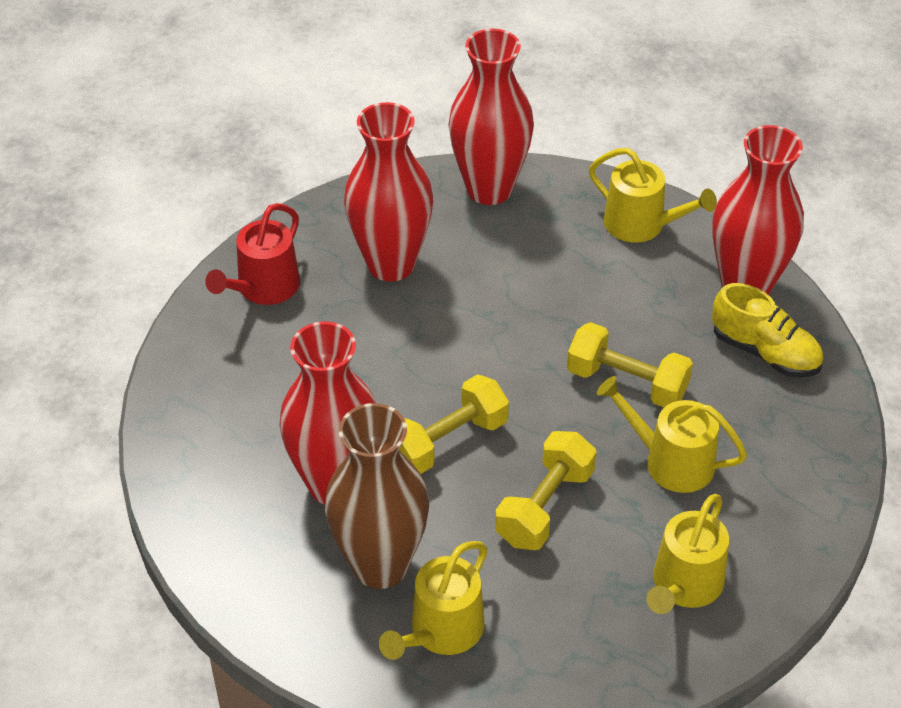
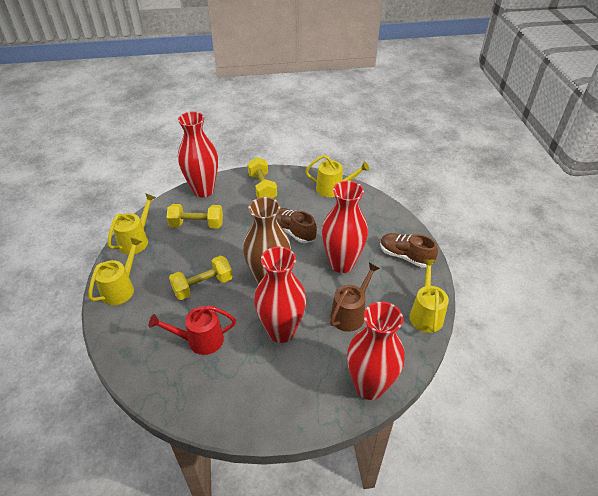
brown shoe: none = 0 -> [277,208,317,243] [380,233,438,268] = 2
brown watering can: none = 0 -> [330,263,380,332] = 1
yellow shoe: [712,283,824,378] = 1 -> none = 0

